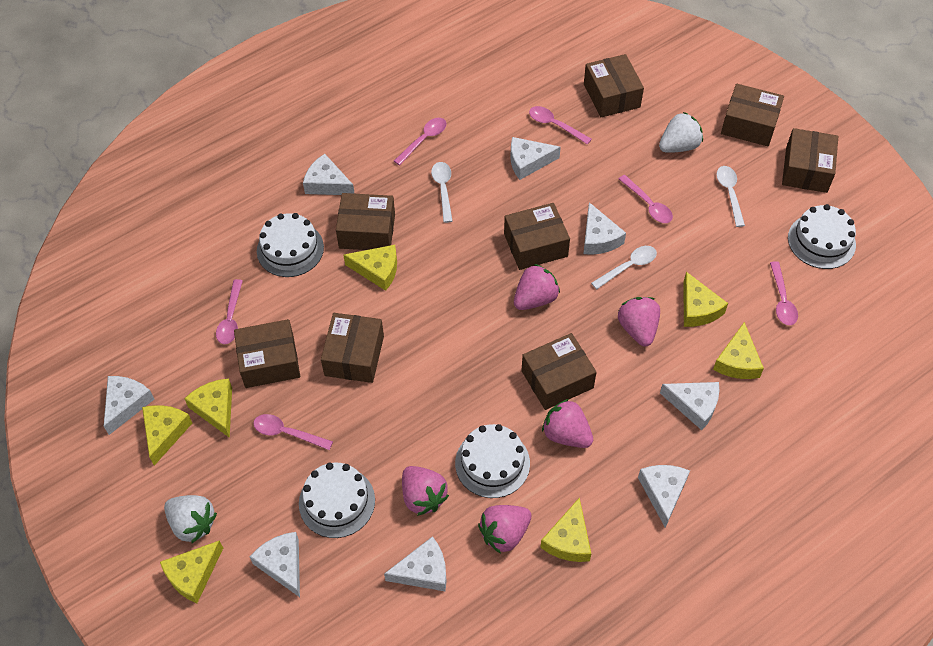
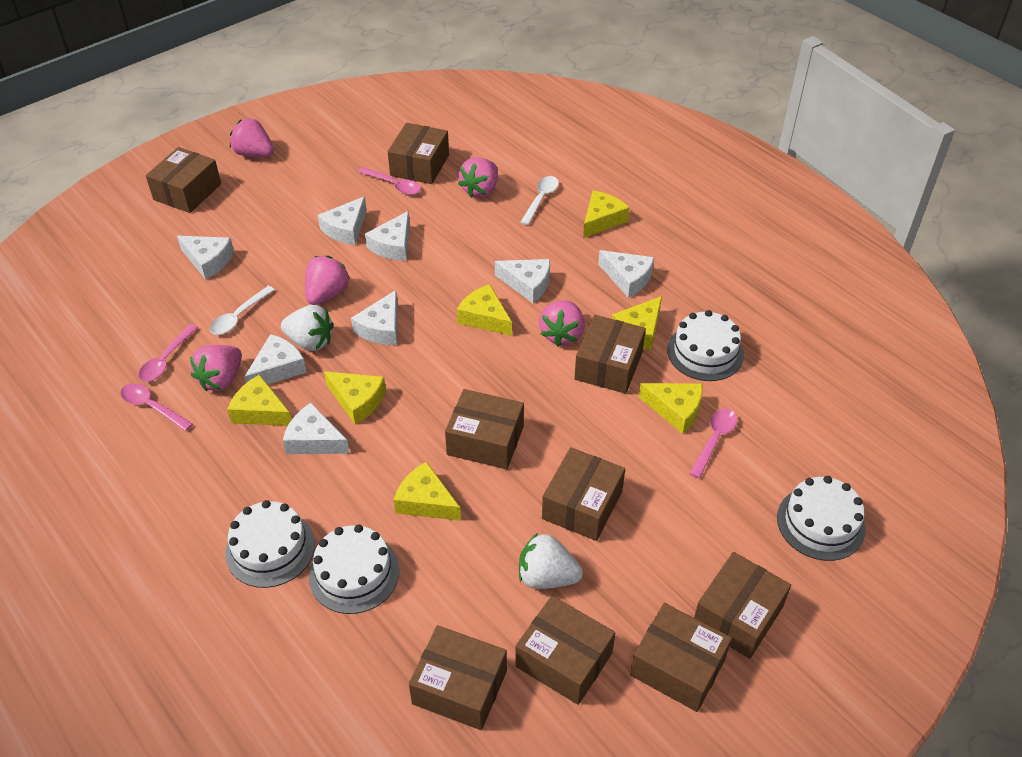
brown box: [234,319,300,388] [321,313,384,383] [336,193,395,250] [504,203,570,270] [522,333,597,410] [584,54,644,117] [721,84,784,146] [782,128,838,193] = 8 -> [146,147,221,213] [388,123,449,184] [409,625,507,730] [445,389,524,469] [515,596,615,705] [542,447,625,541] [574,315,646,394] [630,603,732,712] [694,552,791,659] = 9
pink spoon: [216,279,243,344] [253,414,333,450] [394,118,447,166] [529,106,592,145] [619,175,673,223] [770,261,798,325] = 6 -> [120,383,193,431] [139,324,198,382] [358,167,420,195] [689,409,737,478] = 4
white spoon: [431,162,453,223] [591,246,657,289] [716,166,745,227] = 3 -> [210,286,275,335] [520,176,559,225] = 2

